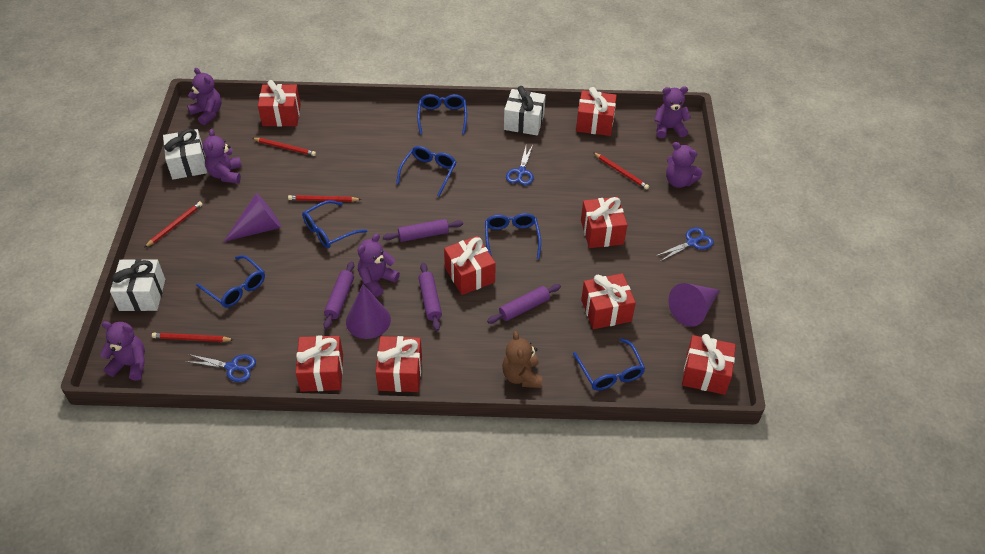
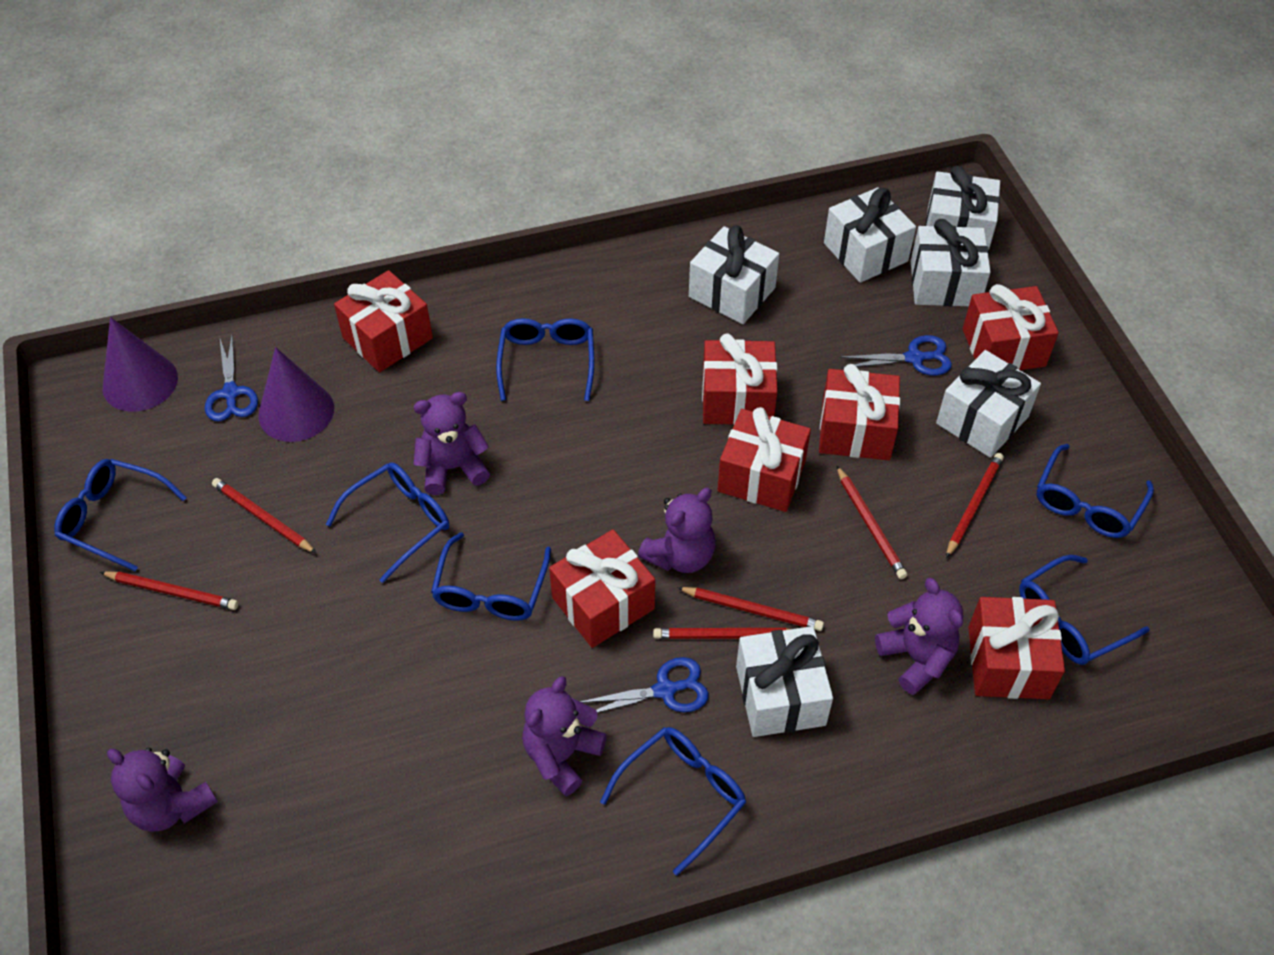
blue glasses: [196,255,265,307] [302,200,367,248] [396,146,456,197] [417,94,467,135] [485,213,541,259] [573,338,645,391] = 6 -> [54,459,187,571] [326,463,449,583] [431,532,551,621] [496,318,594,401] [600,727,746,875] [1019,555,1150,665] [1037,444,1154,538] = 7
brown teddy bear: [502,331,542,388] = 1 -> none = 0
purple cone: [223,193,281,242] [346,284,391,339] [669,283,720,327] = 3 -> [103,317,178,412] [258,347,334,442] = 2
purple rolling pin: [324,261,354,329] [383,219,463,242] [418,262,442,331] [487,284,561,324] = 4 -> none = 0
purple teddy bear: [100,321,145,381] [187,68,222,125] [202,129,242,184] [357,234,400,297] [654,86,691,138] [666,142,703,188] = 6 -> [107,747,218,832] [413,392,490,495] [522,676,607,796] [638,488,715,573] [875,578,963,695] = 5
red gift: [258,80,301,127] [296,335,343,392] [375,336,422,392] [444,236,496,295] [576,87,617,136] [581,197,627,248] [581,273,636,329] [682,334,736,395] = 8 -> [334,270,433,372] [549,529,655,648] [702,333,778,424] [717,407,811,512] [819,364,900,460] [963,284,1059,370] [968,597,1065,699] = 7
red pencil: [144,201,203,248] [152,333,234,342] [252,138,316,156] [288,195,362,202] [593,152,649,189] = 5 -> [100,571,238,610] [212,478,316,553] [653,628,790,639] [677,587,824,631] [836,465,907,579] [946,453,1004,558] = 6
white gift: [110,259,165,311] [163,129,207,180] [504,86,546,136] = 3 -> [689,225,779,324] [736,626,833,737] [824,187,916,283] [911,219,991,306] [925,166,1000,250] [936,350,1041,458] = 6

